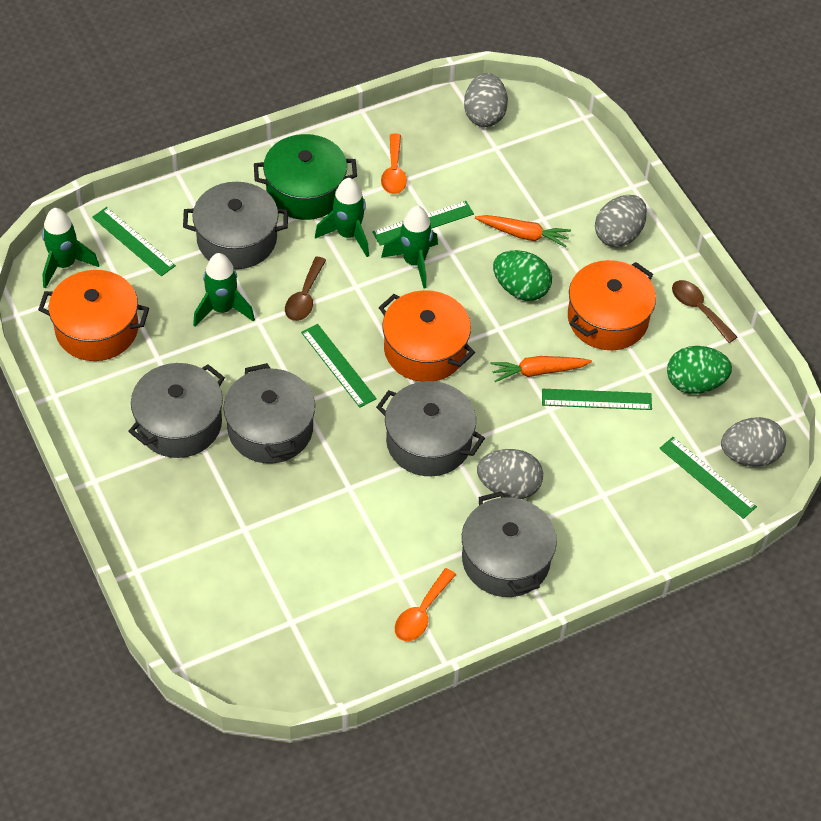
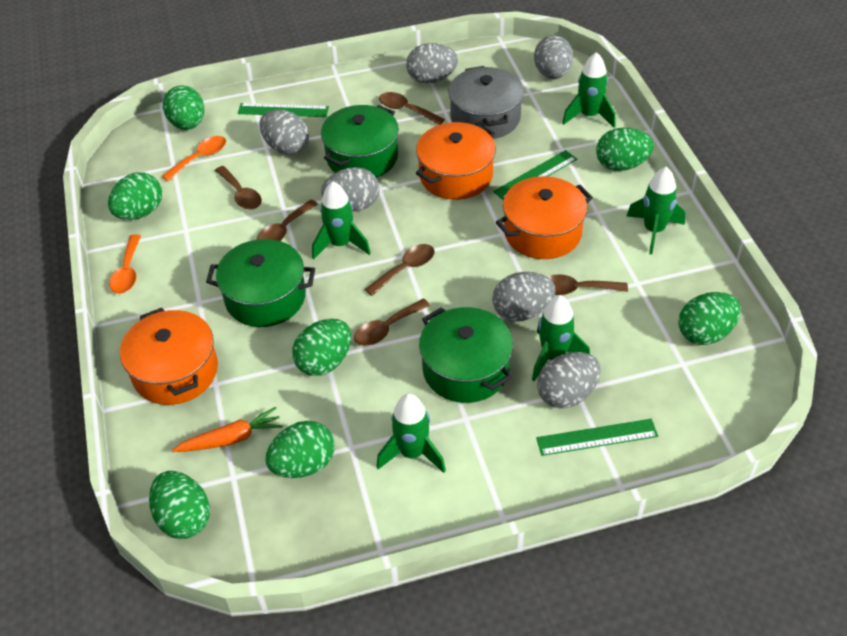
brown spoon: [285,257,326,321] [672,280,737,343] = 2 -> [215,166,262,210] [256,199,318,241] [354,299,430,346] [365,244,435,296] [379,92,445,125] [548,274,628,295] = 6
green egg: [493,250,552,301] [667,346,732,394] = 2 -> [108,172,162,220] [149,471,210,539] [163,85,204,130] [265,421,335,478] [292,319,351,376] [596,128,654,171] [678,292,741,345] = 7
green pot: [254,134,357,220] = 1 -> [206,239,315,327] [321,105,399,178] [419,307,513,403] = 3
green rocket: [42,208,99,288] [193,253,255,327] [315,178,369,257] [381,206,438,289] = 4 -> [312,181,371,260] [377,393,446,473] [532,295,590,381] [562,52,615,128] [627,167,685,254] = 5
green ruler: [92,207,176,276] [301,324,377,408] [372,201,474,246] [542,389,652,410] [659,437,757,519] = 5 -> [238,103,329,117] [493,150,577,200] [536,419,658,456] = 3
grey egg: [464,73,508,127] [477,449,543,499] [595,195,647,247] [721,417,786,466] = 4 -> [259,109,309,155] [321,167,380,211] [406,43,458,84] [492,272,556,322] [534,35,573,79] [537,352,601,408] = 6
grey pot: [128,363,225,458] [183,182,288,269] [224,363,315,464] [376,381,485,476] [462,491,557,597] = 5 -> [448,66,524,139] = 1
orange carrot: [475,215,571,248] [490,356,592,382] = 2 -> [172,407,283,452] = 1

